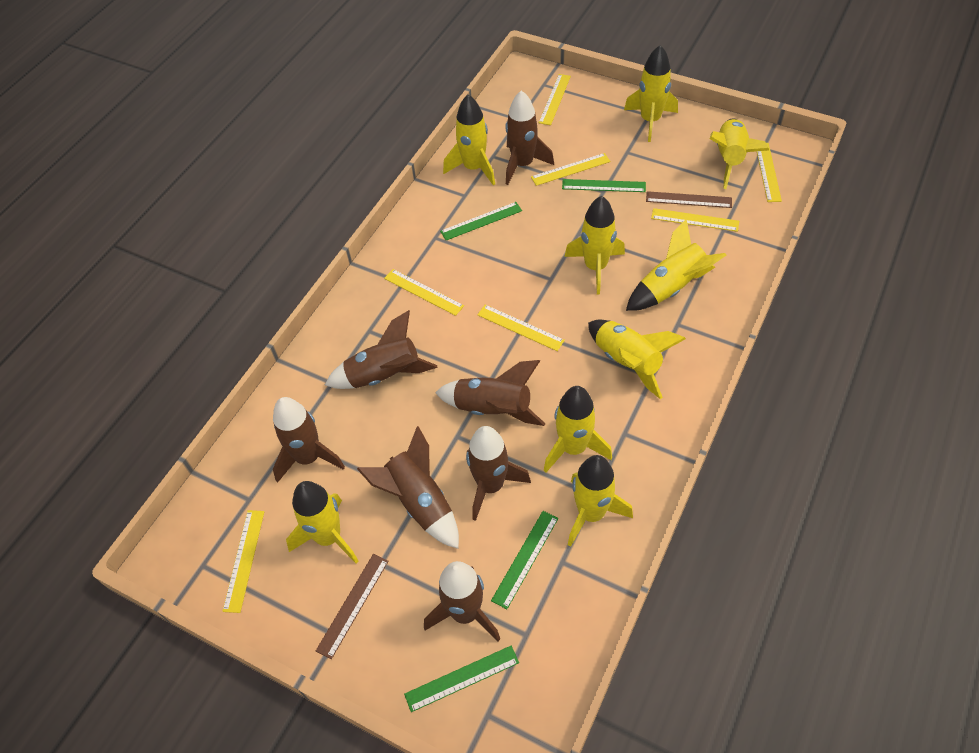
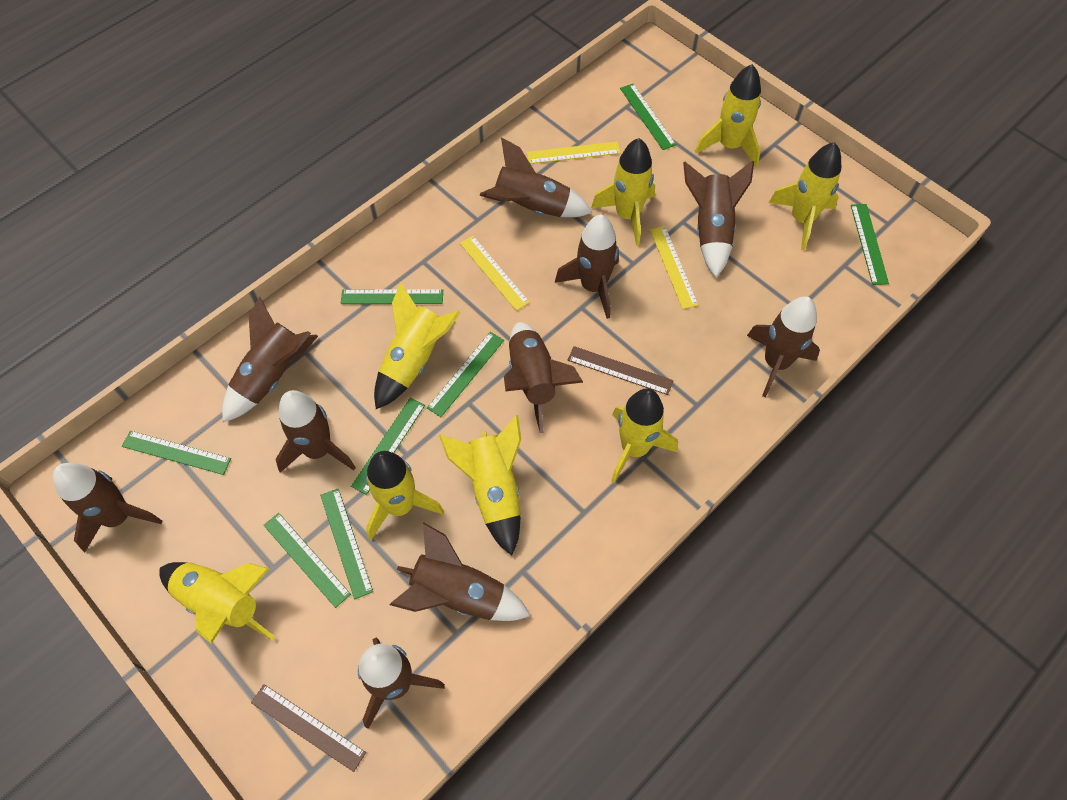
brown rocket: [273,397,345,483] [325,310,438,389] [357,426,459,549] [424,561,500,641] [435,360,546,426] [466,426,531,521] [505,90,554,185] = 7 -> [53,463,162,552] [222,296,318,422] [275,390,356,473] [358,638,445,729] [390,522,531,621] [480,137,593,217] [504,322,584,433] [555,215,619,319] [683,161,754,277] [747,296,820,397] = 10
green ruler: [404,646,519,712] [440,202,522,240] [491,511,558,609] [562,179,646,192] = 4 -> [122,431,231,475] [263,513,351,608] [320,489,373,599] [341,289,443,304] [351,398,425,495] [427,332,504,417] [620,84,676,150] [851,204,889,285] = 8
yellow rocket: [286,481,358,563] [443,95,495,185] [544,386,612,473] [564,196,625,294] [568,455,633,547] [588,320,686,399] [624,45,678,142] [626,219,727,311] [710,119,769,189] = 9 -> [159,562,275,644] [366,451,444,540] [374,282,461,409] [439,415,521,556] [591,138,655,246] [611,388,678,483] [695,64,761,167] [769,142,841,250] = 8
yellow ruler: [222,510,264,613] [384,269,464,316] [477,305,565,351] [531,153,610,186] [539,74,571,125] [651,208,739,232] [757,143,782,202] = 7 -> [460,236,530,311] [527,141,621,164] [650,226,698,309] = 3

